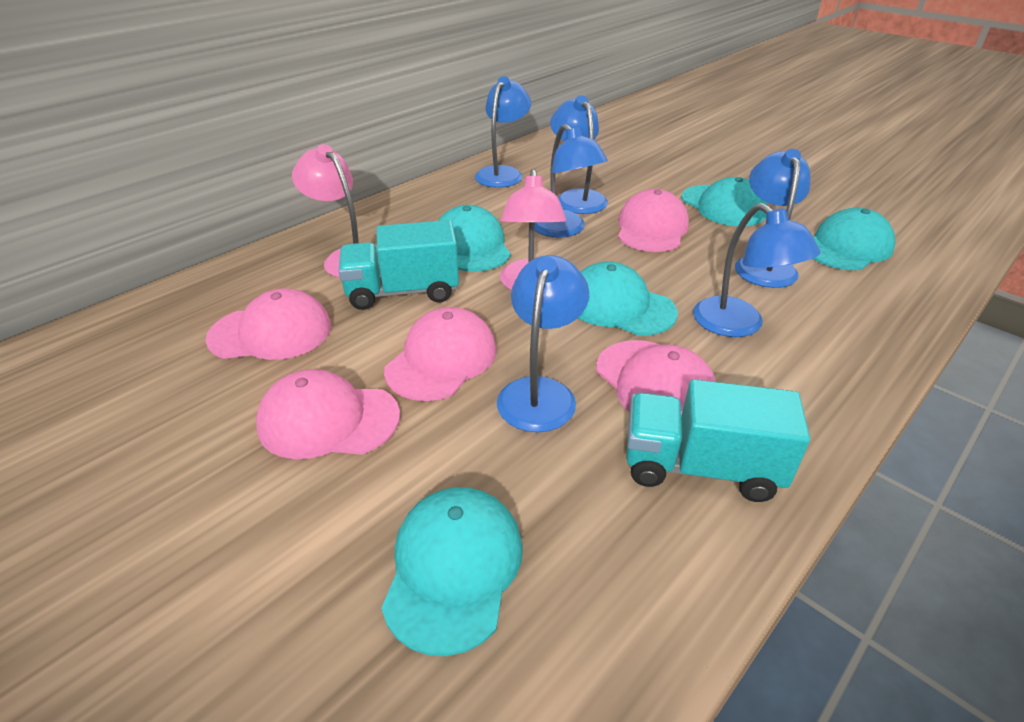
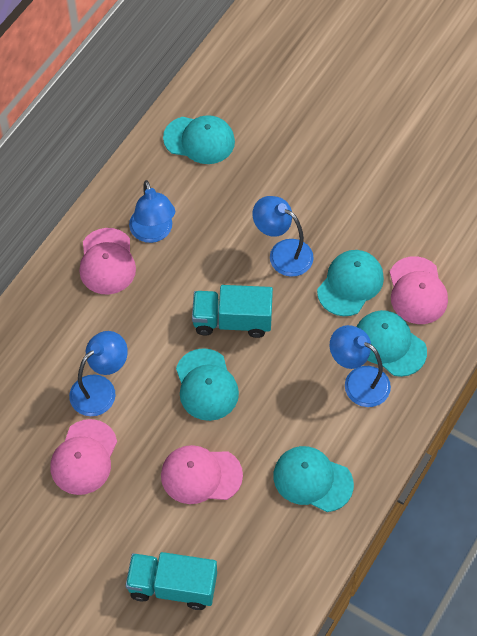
blue lamp: [475,76,531,188] [497,255,589,432] [534,124,608,238] [550,95,608,214] [693,203,820,337] [735,149,810,288] = 6 -> [69,331,128,416] [129,180,175,243] [252,196,314,277] [330,325,391,407] = 4
pink cap: [205,289,331,360] [256,369,400,459] [384,307,497,401] [596,340,716,416] [618,189,689,252] = 5 -> [51,419,117,495] [79,228,136,295] [161,445,243,504] [390,256,448,324] = 4
pink lamp: [292,144,380,278] [500,169,566,290] = 2 -> none = 0

